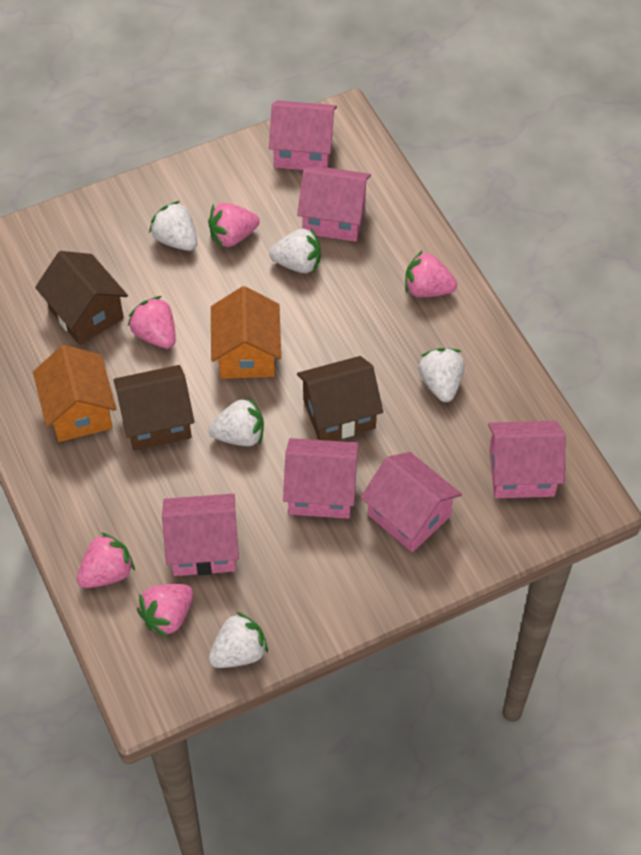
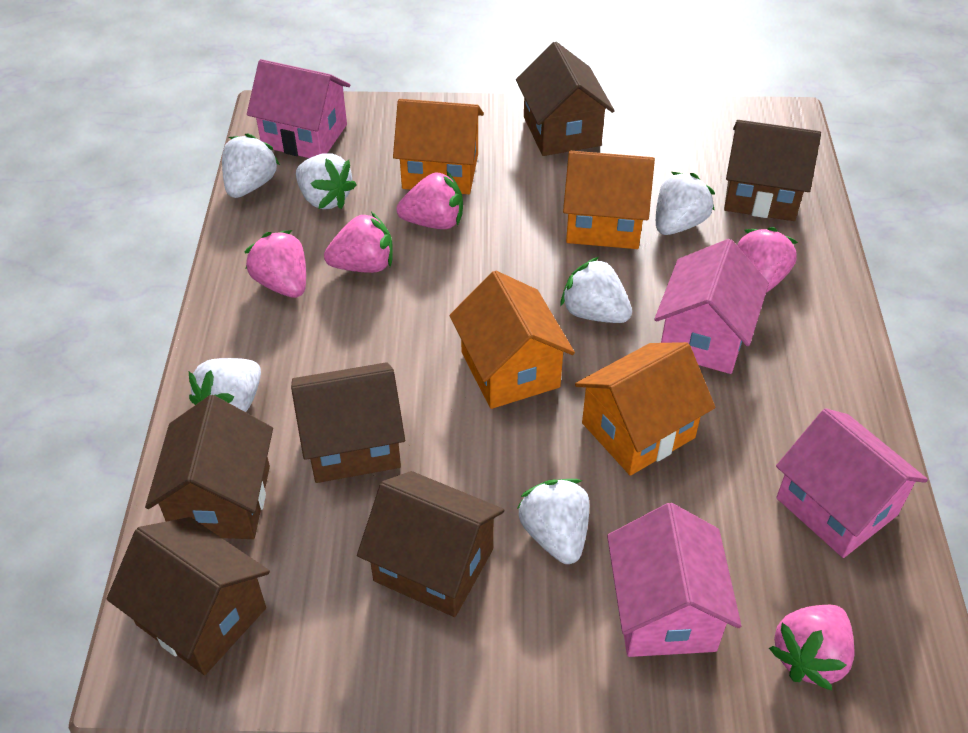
brown house: [35,251,128,345] [114,365,195,451] [297,356,383,441] = 3 -> [107,517,270,675] [145,395,273,539] [291,362,405,483] [357,471,504,617] [516,42,615,156] [724,120,821,221] = 6
orange house: [33,345,116,442] [211,286,281,379] = 2 -> [393,99,484,194] [449,271,575,409] [563,151,655,249] [575,342,715,476] = 4
pink house: [162,494,239,576] [269,100,337,170] [283,438,359,519] [297,165,371,242] [360,452,462,552] [488,421,565,498] = 6 -> [247,59,350,158] [607,503,741,657] [654,239,769,374] [776,408,928,558] = 4
white strawberry: [149,201,197,251] [208,397,264,446] [209,612,268,668] [269,228,321,273] [418,348,465,402] = 5 -> [189,358,261,412] [222,133,280,198] [296,153,356,209] [517,479,589,564] [561,257,632,323] [656,172,715,235] = 6

